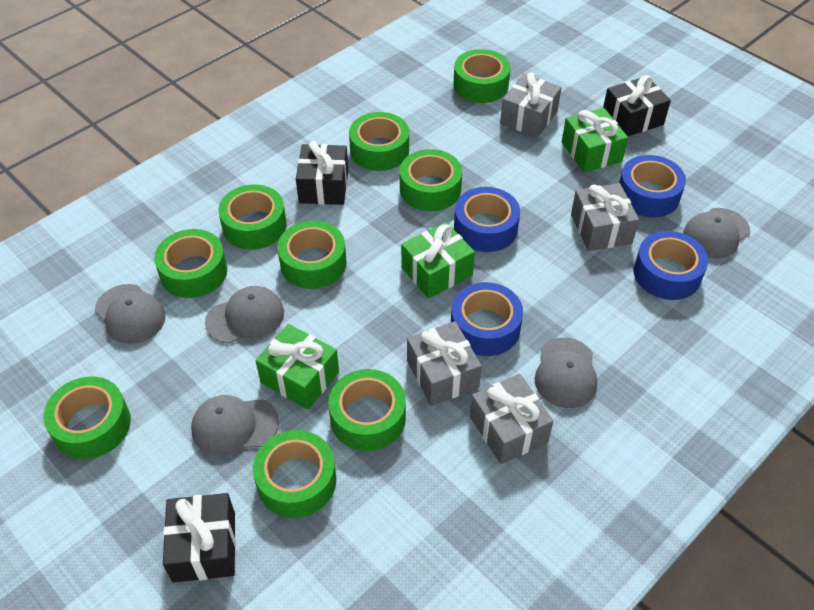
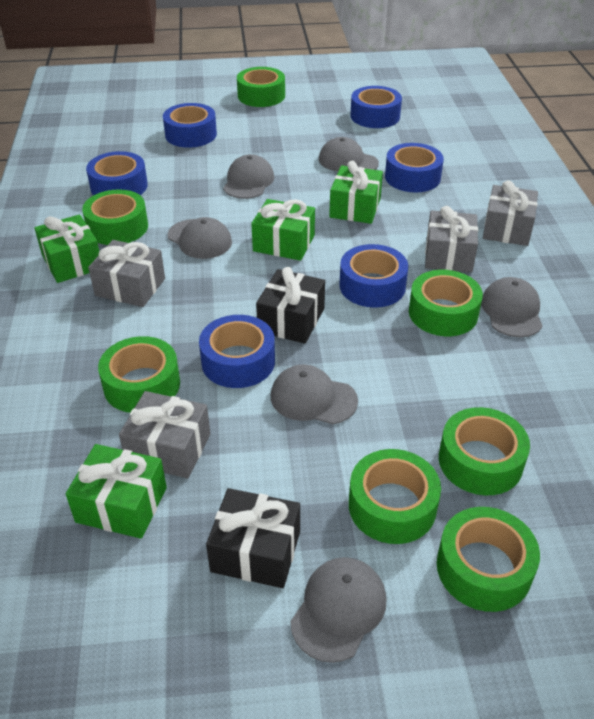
black gift: [163,493,236,583] [296,141,348,205] [603,75,671,136] = 3 -> [206,488,300,588] [256,267,325,344] = 2
blue tape: [451,282,523,356] [454,187,520,252] [619,155,686,218] [634,231,708,300] = 4 -> [86,151,148,196] [163,103,217,148] [199,315,275,388] [339,244,408,308] [351,86,402,128] [385,143,444,192] = 6
green gift: [255,324,339,410] [401,222,475,298] [562,108,628,173] = 3 -> [34,214,99,283] [66,444,167,539] [251,199,315,261] [329,161,383,224] = 4
green tape: [43,377,131,459] [154,229,227,298] [218,184,287,250] [253,430,336,518] [277,221,347,289] [328,369,406,451] [349,112,409,171] [400,149,462,211] [453,49,511,103] = 9 -> [82,189,148,245] [98,336,180,413] [237,67,285,107] [349,449,441,544] [409,270,483,336] [437,507,540,612] [439,407,530,495] = 7
grey cap: [95,284,166,344] [191,395,279,455] [205,286,284,344] [535,338,597,408] [683,208,750,259] = 5 -> [168,217,232,259] [223,154,274,199] [271,364,358,424] [291,557,387,663] [319,137,379,171] [481,277,542,337] = 6

